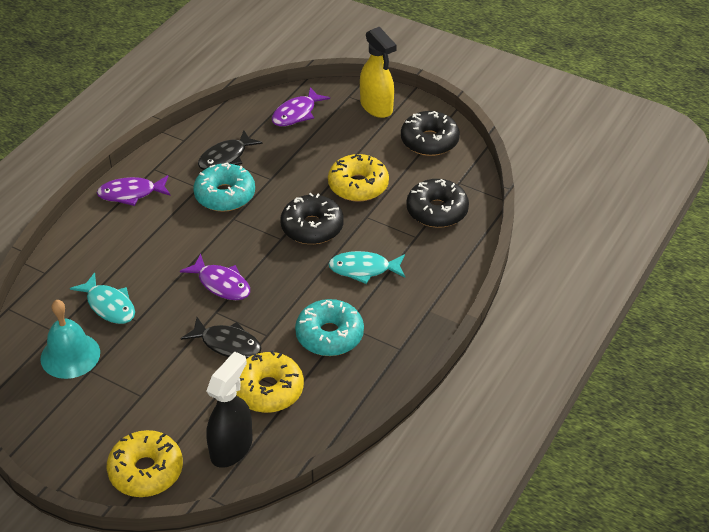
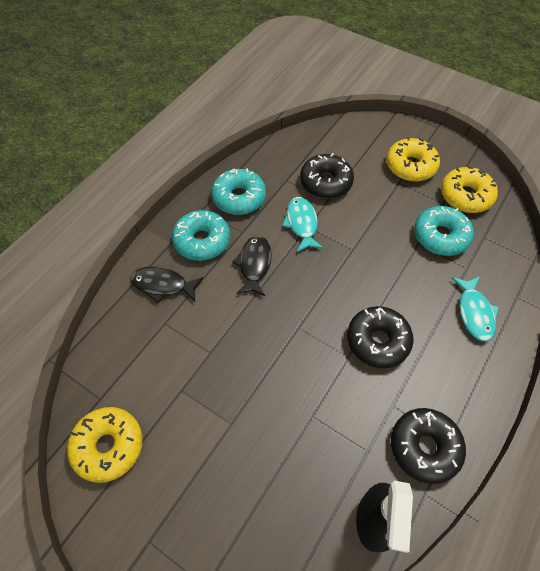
purple fish: [97,175,171,206] [180,254,250,300] [272,87,330,126] = 3 -> none = 0
turquoise bell: [41,300,100,379] = 1 -> none = 0
turquoise donut: [193,162,255,212] [295,299,364,356] = 2 -> [172,210,230,261] [211,168,266,215] [414,206,474,256] = 3
yellow spray bottle: [360,27,397,118] = 1 -> none = 0

